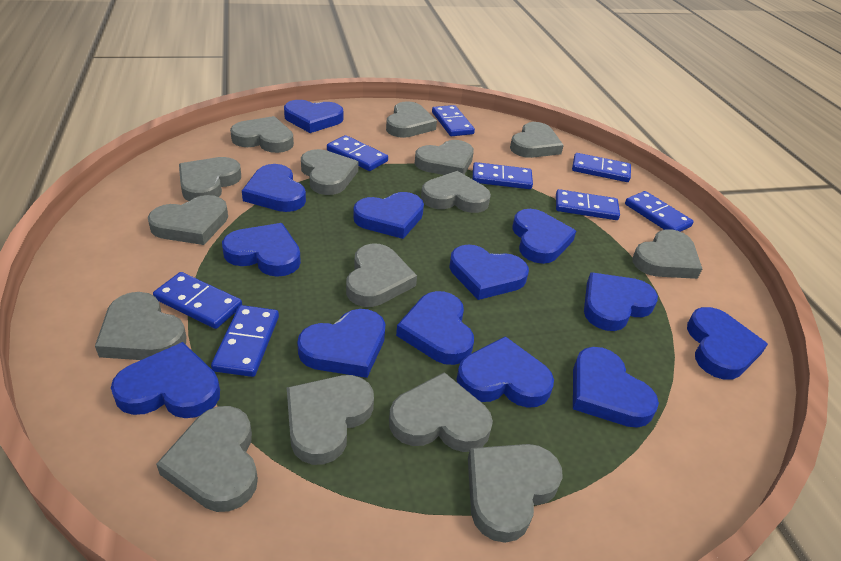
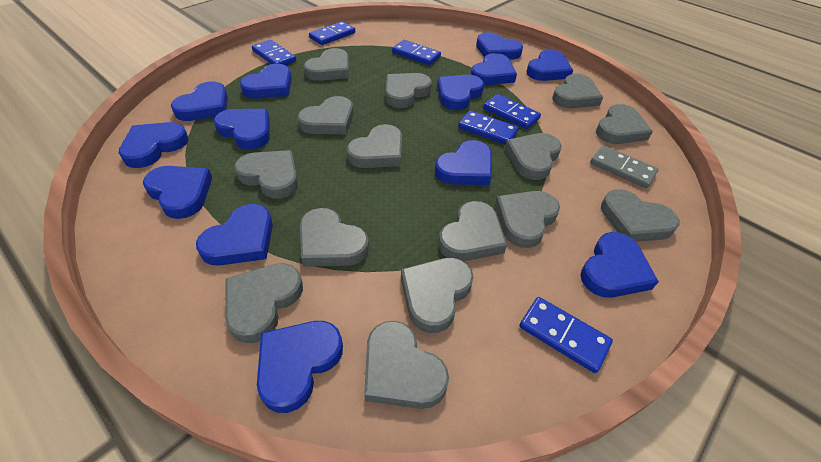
blue domino: [153,272,242,329] [211,305,279,377] [327,135,388,171] [432,105,475,136] [472,162,533,189] [556,189,620,220] [572,153,631,182] [625,191,694,232] = 8 -> [252,40,296,65] [309,21,355,45] [392,40,441,65] [458,110,519,145] [483,94,541,129] [519,297,613,373] = 6
grey domino: none = 0 -> [590,145,659,188] = 1

